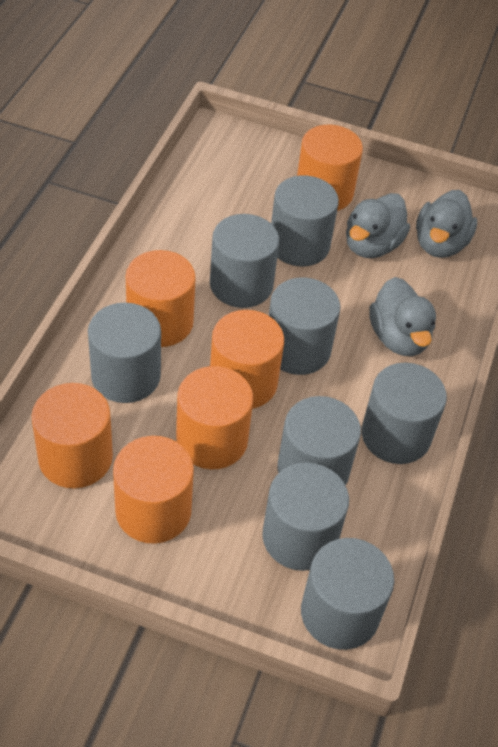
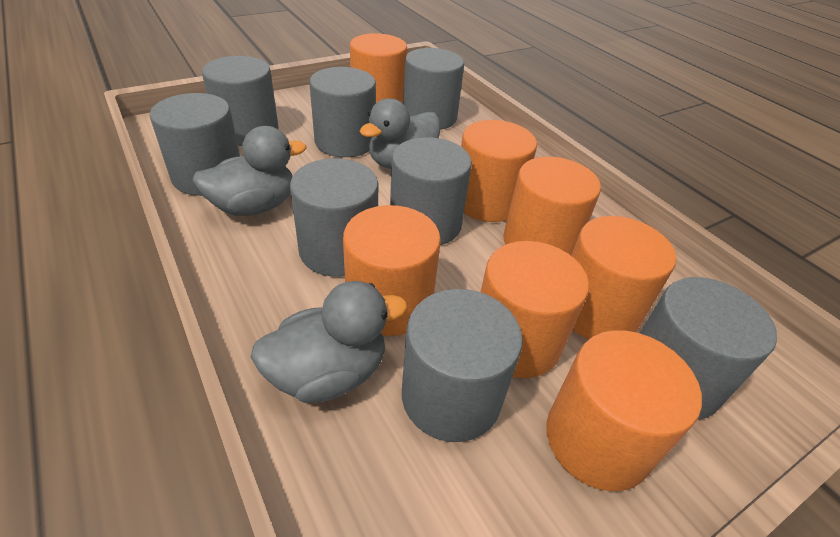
orange cylinder: [32,383,113,488] [113,436,194,544] [126,250,196,347] [176,366,253,469] [210,310,284,409] [297,125,363,211] = 6 -> [343,205,441,336] [350,33,407,103] [461,120,537,222] [481,241,589,378] [503,157,601,255] [546,330,702,491] [571,216,676,339] = 7

